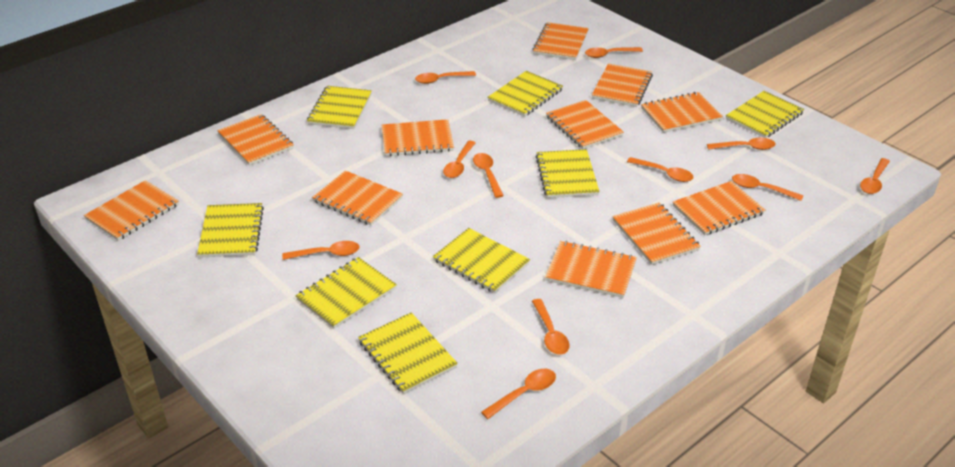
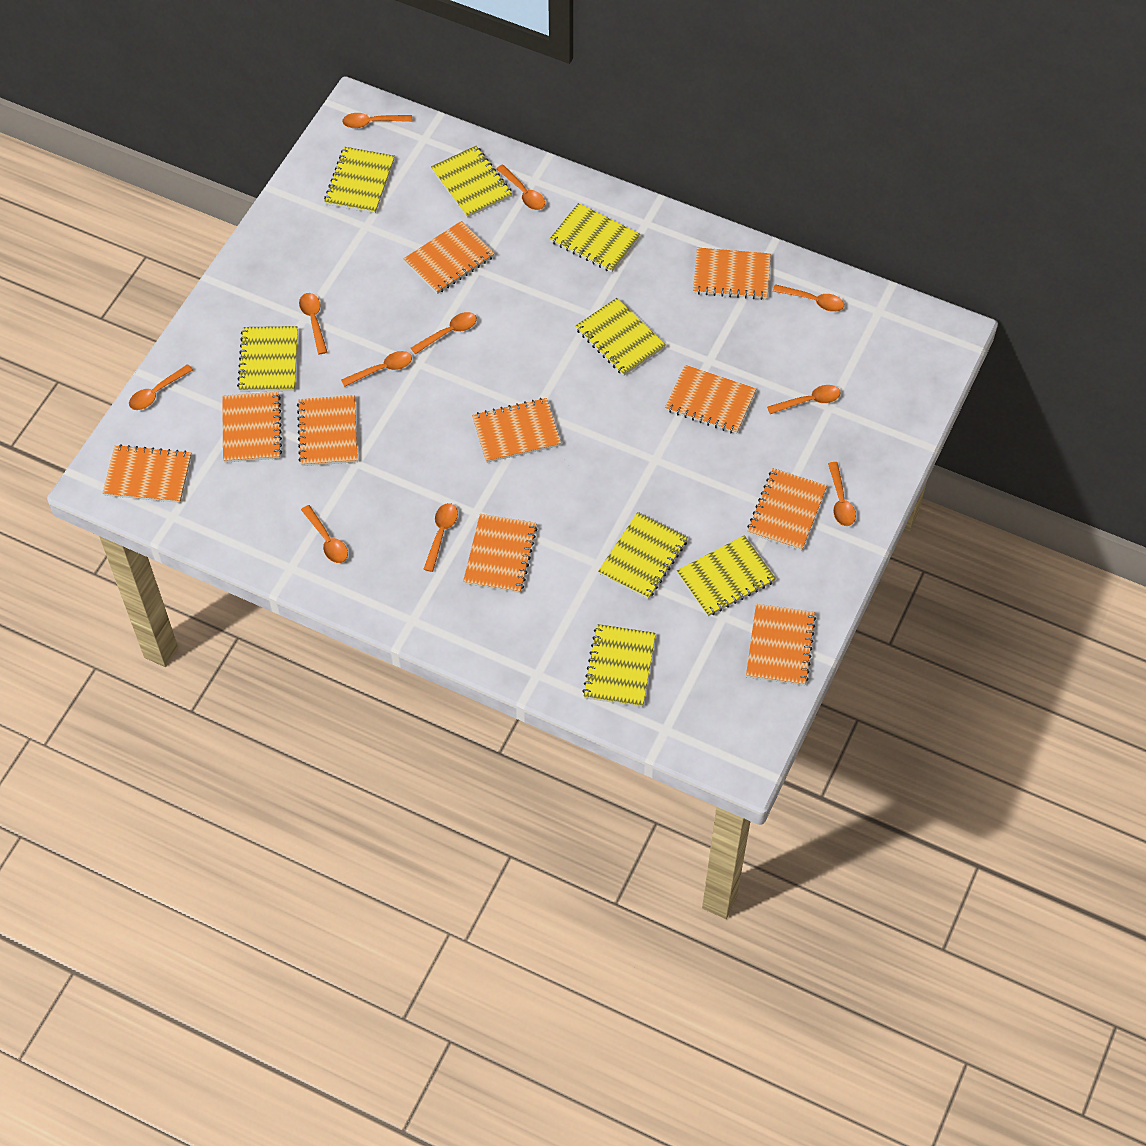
orange notebook: [84,180,179,241] [217,114,294,166] [312,170,403,226] [382,119,454,156] [533,22,589,60] [545,241,637,298] [546,100,624,149] [592,63,653,107] [612,202,701,265] [641,92,723,133] [673,181,765,235] = 11 -> [103,444,191,503] [222,392,282,463] [297,395,358,466] [404,221,495,294] [463,514,537,593] [472,398,561,463] [665,365,756,434] [693,247,771,300] [746,604,816,686] [747,468,827,551] = 10

